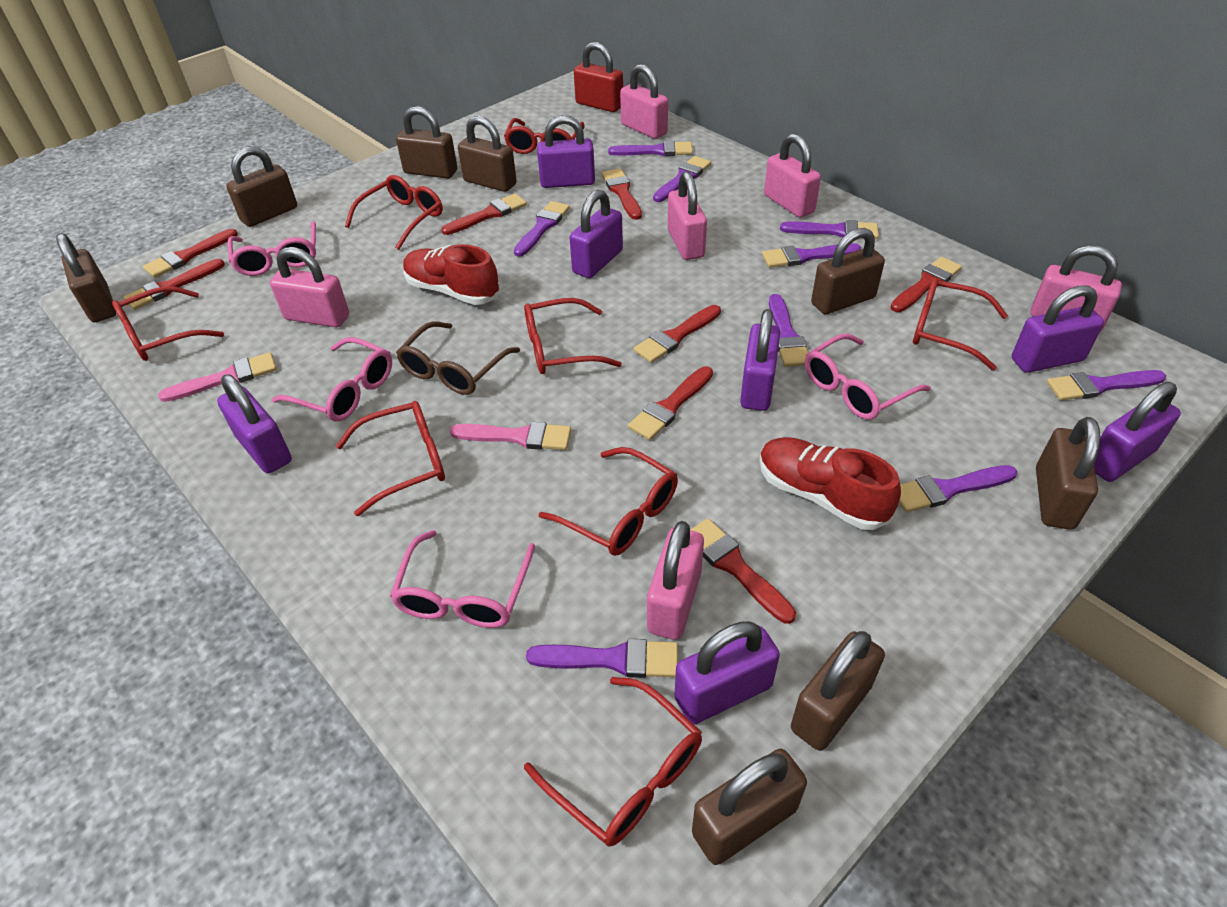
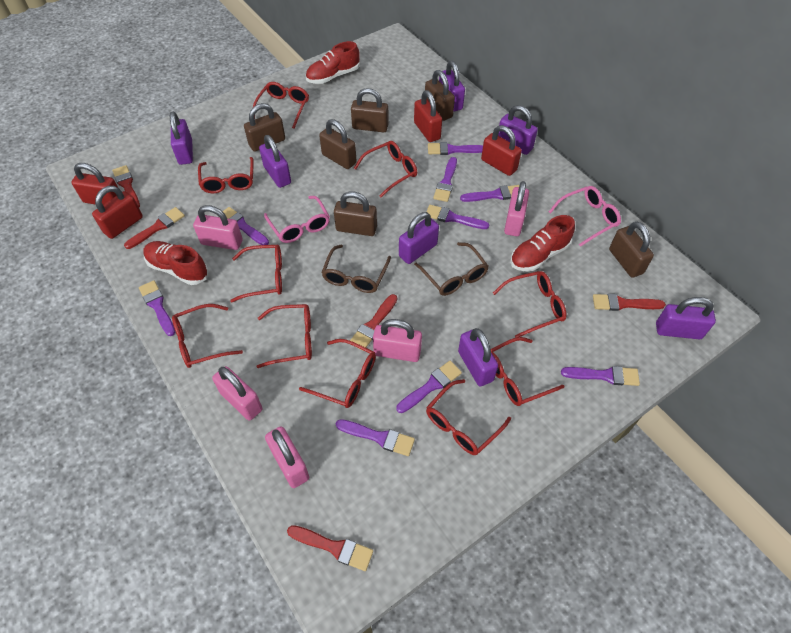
brown glasses: [396,321,520,395] = 1 -> [321,244,391,293] [414,242,489,296] = 2
brown padlock: [56,233,116,322] [226,146,297,227] [396,106,457,179] [458,116,517,192] [692,748,807,865] [791,631,885,751] [811,228,885,314] [1036,417,1100,530] = 8 -> [244,103,285,152] [319,119,357,169] [334,191,377,236] [351,88,389,132] [425,70,455,121] [609,222,654,278] = 6
pink brush: [158,352,277,402] [450,422,571,450] = 2 -> none = 0
pink glasses: [227,221,316,276] [272,337,392,421] [390,530,535,628] [805,334,931,420] = 4 -> [264,196,330,243] [549,186,621,247] = 2
pink padlock: [270,247,349,327] [620,64,668,139] [647,521,704,640] [668,171,707,260] [764,134,821,218] [1030,245,1122,332] = 6 -> [193,205,243,250] [212,366,262,421] [265,426,309,488] [373,319,422,362] [504,181,529,236] = 5
red brush: [123,259,225,310] [143,229,238,278] [441,193,527,235] [602,168,642,220] [628,366,713,440] [633,305,721,363] [690,519,796,624] [890,257,962,312] = 8 -> [112,165,140,207] [124,207,185,249] [287,525,373,571] [350,294,397,351] [593,294,666,311] = 5
red glasses: [112,286,224,361] [336,401,445,516] [345,175,443,250] [504,118,585,154] [524,298,622,374] [524,677,702,846] [539,447,678,556] [913,277,1008,370] = 8 -> [172,304,243,368] [198,157,254,193] [230,245,282,302] [253,82,309,129] [257,304,312,368] [299,339,376,408] [354,141,417,197] [426,379,511,455] [491,337,564,406] [493,271,566,338] = 10
red padlock: [574,42,623,112] = 1 -> [71,163,118,205] [92,186,143,239] [414,90,442,142] [481,125,522,176] = 4
red shoe: [403,244,500,305] [759,437,901,530] = 2 -> [143,241,209,285] [306,41,360,84] [510,215,575,272] = 3

